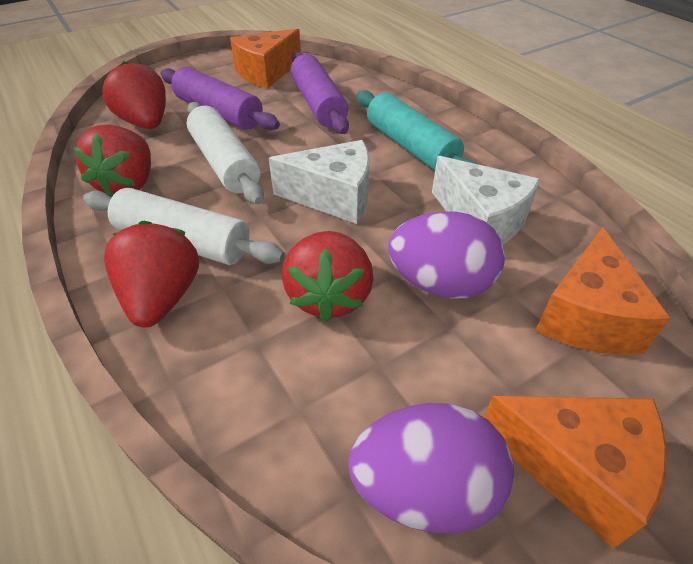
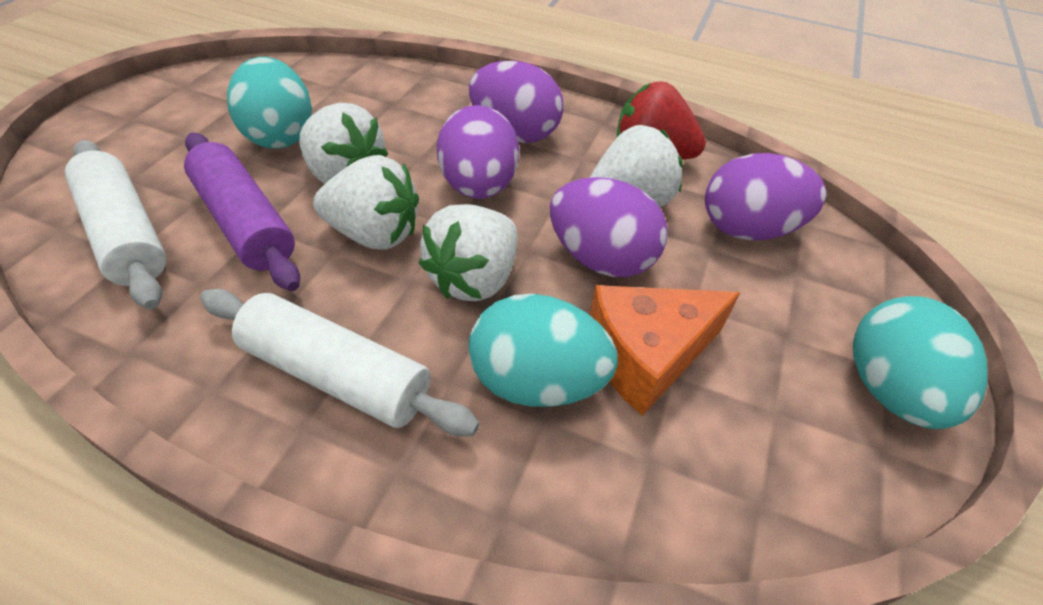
orange cheese: [230,29,301,88] [484,396,667,549] [535,227,671,355] = 3 -> [589,285,740,416] = 1
purple egg: [348,403,514,533] [388,211,505,299] = 2 -> [437,105,519,199] [469,61,563,143] [550,177,668,277] [705,153,826,240] = 4
purple rolling pin: [161,67,280,130] [291,52,349,134] = 2 -> [184,133,300,291] = 1
red strawberry: [73,125,151,198] [102,61,166,129] [104,221,199,327] [282,231,373,322] = 4 -> [617,81,706,160] = 1
turquoise egg: none = 0 -> [227,57,312,149] [468,294,618,407] [853,296,987,429] = 3
turquoise rolling pin: [357,90,477,170] = 1 -> none = 0
white cheese: [269,140,369,224] [432,156,540,244] = 2 -> none = 0
white strawberry: none = 0 -> [299,102,388,184] [313,155,419,250] [419,204,517,301] [590,125,683,207] = 4

